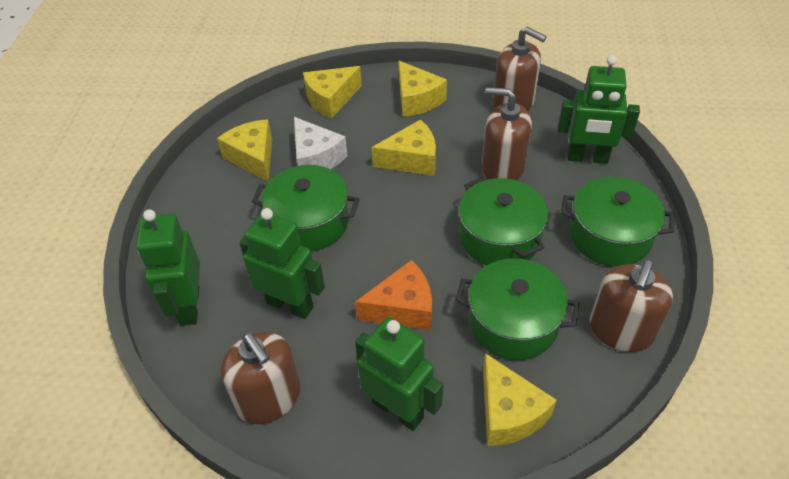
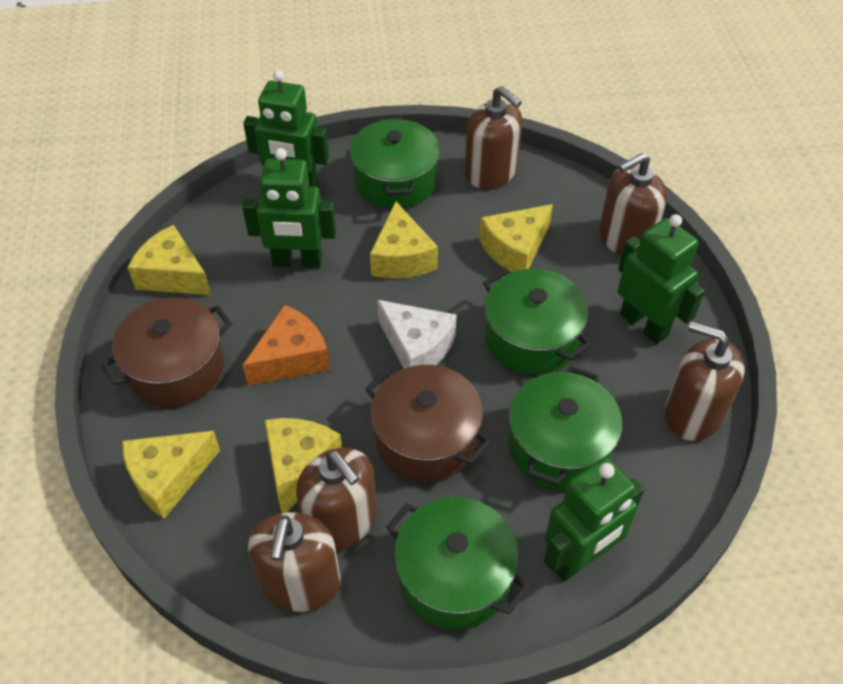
brown pot: none = 0 -> [101,297,232,407] [365,365,491,481] = 2
brown soap dispenser: [221,332,300,424] [482,87,532,180] [493,27,547,111] [590,260,673,352] = 4 -> [248,512,340,612] [296,448,377,551] [465,86,522,189] [599,153,667,256] [665,321,745,441] = 5

